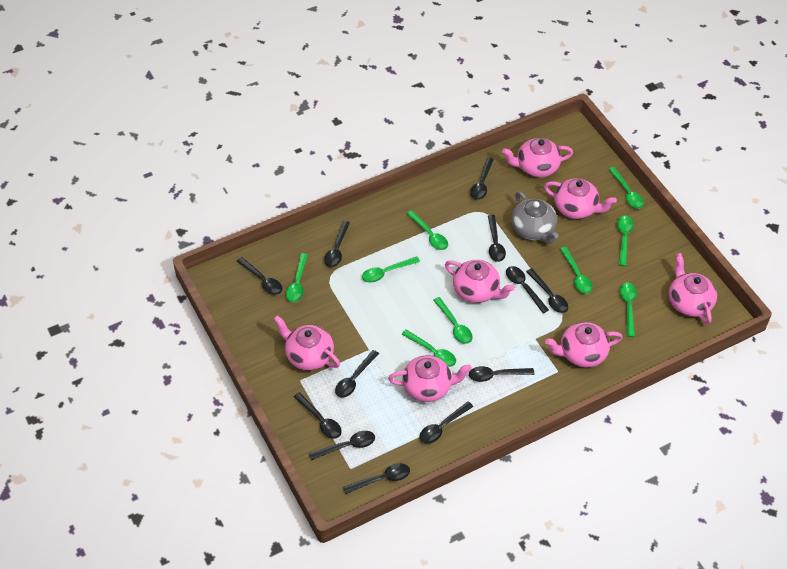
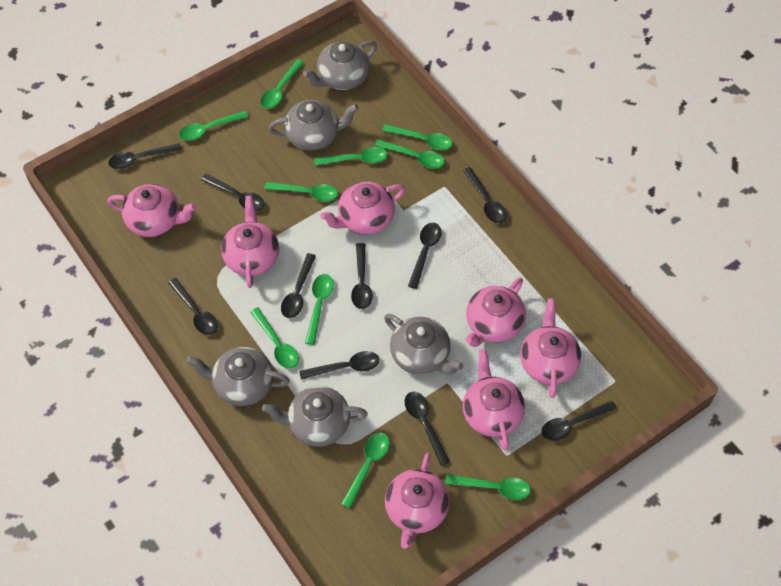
black spoon: [237,257,282,295] [294,392,342,439] [309,431,375,460] [324,221,350,267] [335,350,379,397] [343,463,410,494] [419,401,473,444] [469,366,534,382] [470,157,494,200] [488,215,506,262] [506,266,549,313] [526,268,568,313] = 12 -> [108,143,182,169] [168,278,218,335] [201,174,265,211] [281,253,316,318] [299,351,380,380] [351,243,373,309] [405,392,450,466] [408,223,442,289] [463,167,507,223] [542,400,617,441] = 10
green spoon: [286,253,308,302] [362,256,420,282] [402,329,456,367] [407,210,448,250] [433,297,473,344] [560,247,593,294] [609,167,644,209] [617,216,634,266] [620,282,637,337] = 9 -> [179,111,248,141] [250,307,299,369] [260,59,304,109] [264,182,338,202] [305,274,334,345] [314,147,388,166] [341,433,390,508] [375,139,444,169] [382,124,453,150] [445,474,531,500] = 10
grey teapot: [511,191,559,244] = 1 -> [187,347,290,406] [262,386,368,447] [269,100,359,150] [303,41,377,90] [384,314,463,375] = 5

